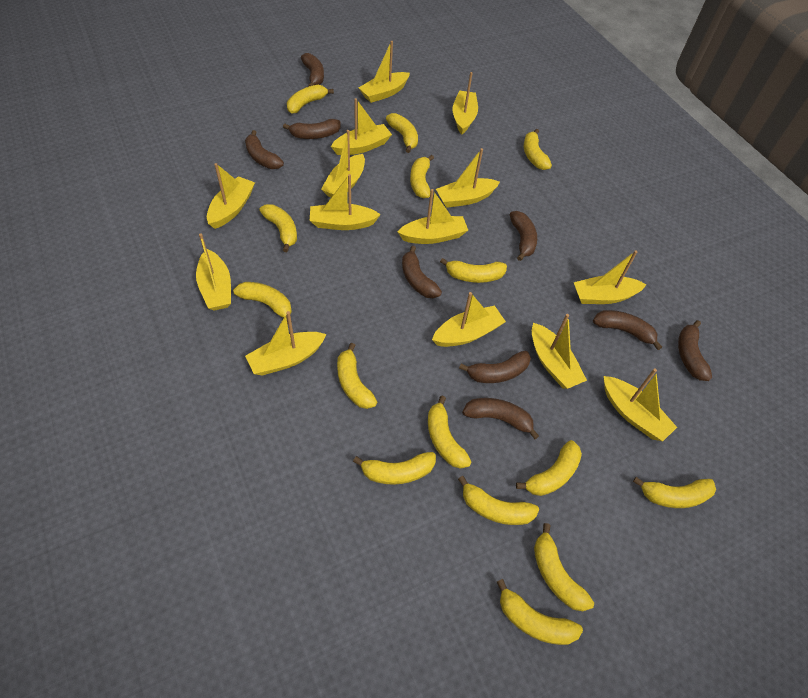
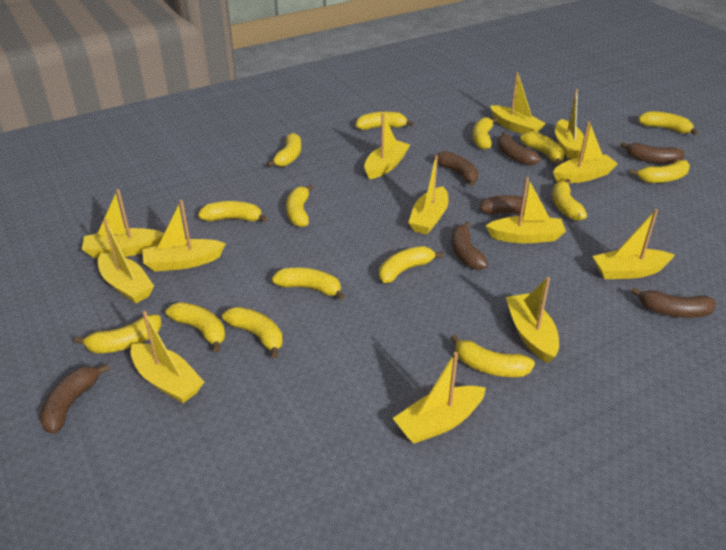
brown banana: [245,130,284,169] [283,119,341,139] [301,53,324,87] [402,246,442,298] [459,351,531,383] [462,398,539,439] [509,211,537,261] [593,310,662,350] [678,320,712,381] = 9 -> [39,364,110,434] [434,151,478,187] [452,221,488,270] [480,195,550,216] [497,132,541,166] [620,142,685,164] [631,287,716,318] = 7
yellow boat: [196,234,231,311] [207,163,255,229] [245,311,327,376] [310,174,381,230] [321,130,365,198] [331,98,392,155] [359,41,410,103] [398,189,468,244] [432,292,506,347] [436,148,500,208] [453,72,478,135] [532,314,587,389] [574,250,647,304] [604,368,677,441] = 14 -> [82,189,164,258] [98,219,154,303] [130,311,204,403] [143,200,226,272] [364,113,410,180] [393,352,486,443] [408,155,449,235] [486,177,566,243] [490,72,546,134] [506,277,559,363] [553,121,618,183] [555,89,584,159] [593,209,675,279] = 13

